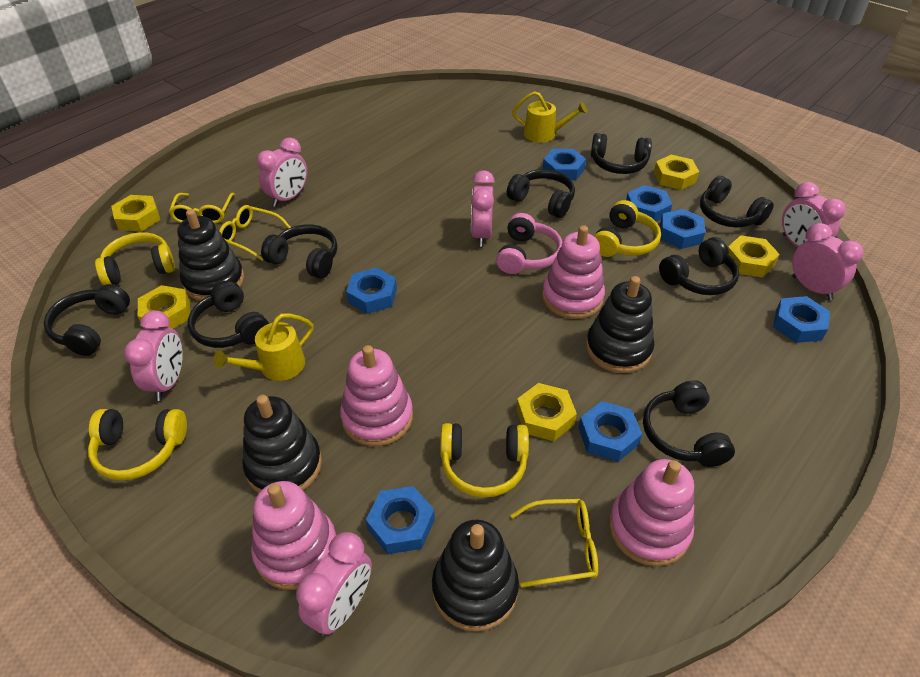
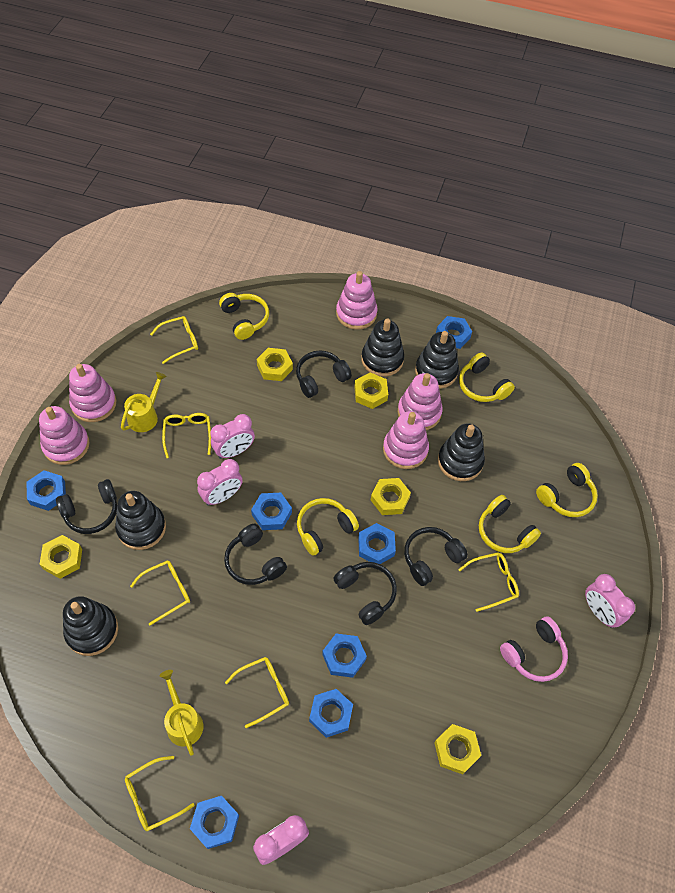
black headphones: [44,284,130,356] [188,280,269,348] [261,224,337,279] [507,169,575,218] [591,133,652,174] [643,380,735,467] [659,237,739,295] [700,176,774,228] = 8 -> [56,479,117,534] [224,524,287,585] [296,351,352,398] [333,562,397,625] [404,527,468,586] = 5
black stacking toy: [177,209,244,301] [242,395,322,493] [432,520,519,632] [586,276,654,373] = 4 -> [63,596,118,656] [115,491,166,550] [361,318,404,377] [415,331,459,389] [438,423,485,481] = 5
pink clock: [124,311,183,401] [257,137,307,207] [296,532,372,636] [471,170,495,247] [782,182,846,247] [792,223,864,300] = 6 -> [197,459,243,505] [210,414,255,459] [253,815,309,865] [585,574,635,628] = 4
pink stacking toy: [251,481,337,590] [340,345,413,446] [542,225,605,319] [609,459,694,566] = 4 -> [39,406,90,465] [69,364,117,422] [336,271,378,330] [383,411,429,469] [398,373,443,430] = 5
yellow glasses: [169,193,236,224] [219,205,291,261] [510,499,598,588] = 3 -> [125,756,195,831] [130,560,190,625] [150,316,198,364] [162,413,211,458] [225,657,289,728] [458,552,519,612] = 6
yellow headphones: [88,409,187,480] [95,232,175,285] [440,423,529,497] [594,200,661,257] = 4 -> [219,293,269,340] [297,498,359,556] [459,352,515,402] [479,495,541,553] [536,463,598,517] = 5

